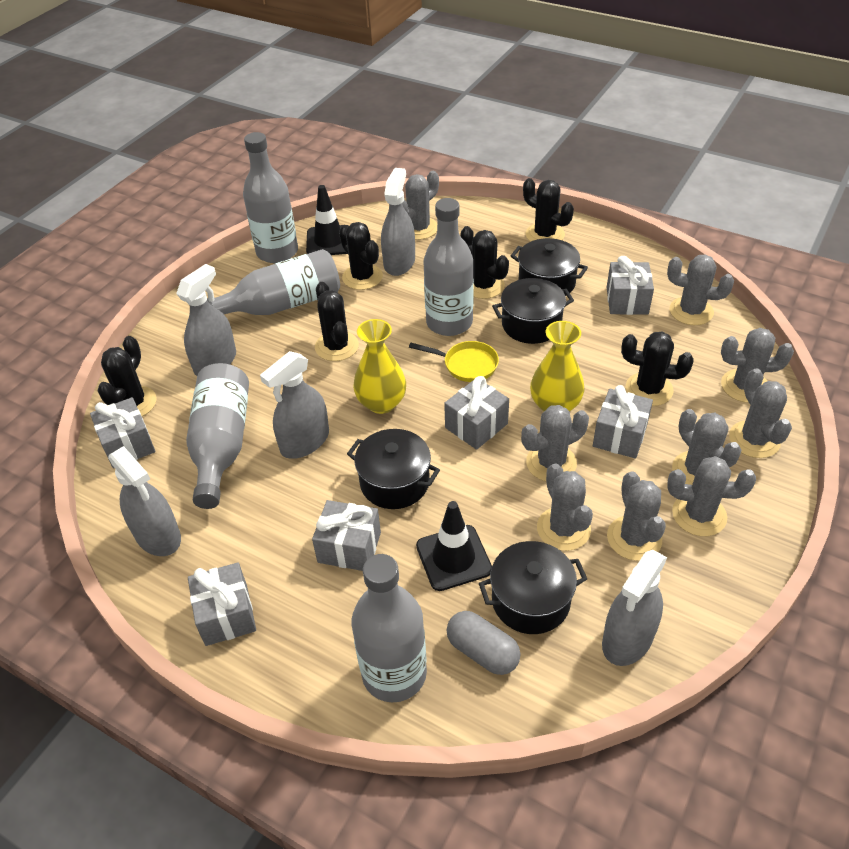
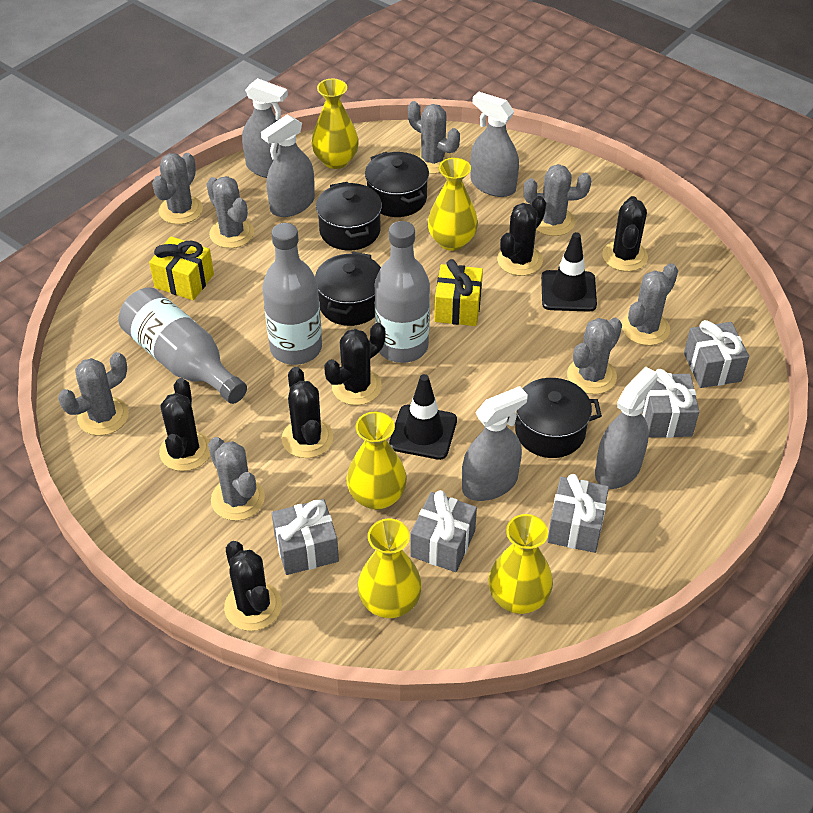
grey bottle: [186,363,249,509] [207,249,340,315] [243,132,298,263] [352,554,427,702] [423,198,474,336] = 5 -> [118,287,247,404] [262,223,322,365] [375,221,430,363] = 3
grey cactus: [402,171,439,240] [521,405,589,481] [537,463,593,551] [607,471,666,561] [667,254,734,325] [667,456,756,536] [672,409,742,485] [721,328,794,403] [729,368,792,458] = 9 -> [58,352,129,436] [152,153,203,224] [207,176,254,248] [208,437,265,521] [408,101,460,174] [524,164,591,236] [567,318,622,394] [622,263,678,346] = 8
grey capsule: [447,611,521,675] = 1 -> none = 0
grey gift: [90,397,155,468] [188,562,256,646] [312,500,381,571] [444,376,509,450] [593,385,653,459] [607,256,654,315] = 6 -> [271,499,339,575] [410,490,477,572] [547,474,609,553] [642,369,699,438] [684,320,749,388] = 5
yellow gift: none = 0 -> [149,236,214,300] [434,259,483,326] = 2
yellow pan: [409,341,499,382] = 1 -> none = 0
yellow vase: [353,319,406,414] [530,321,584,412] = 2 -> [311,79,359,169] [347,412,407,510] [357,519,422,618] [428,158,478,251] [489,514,553,614] = 5

